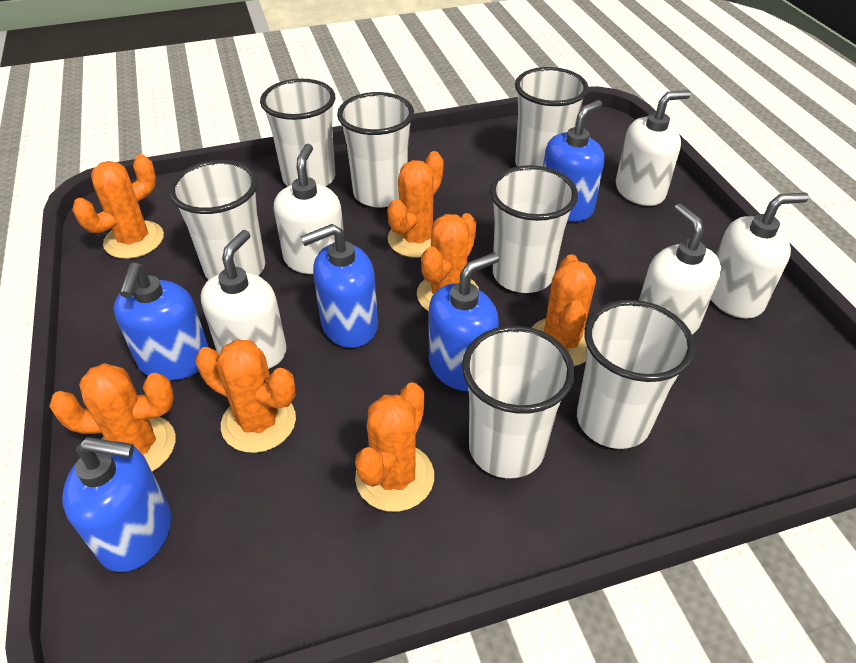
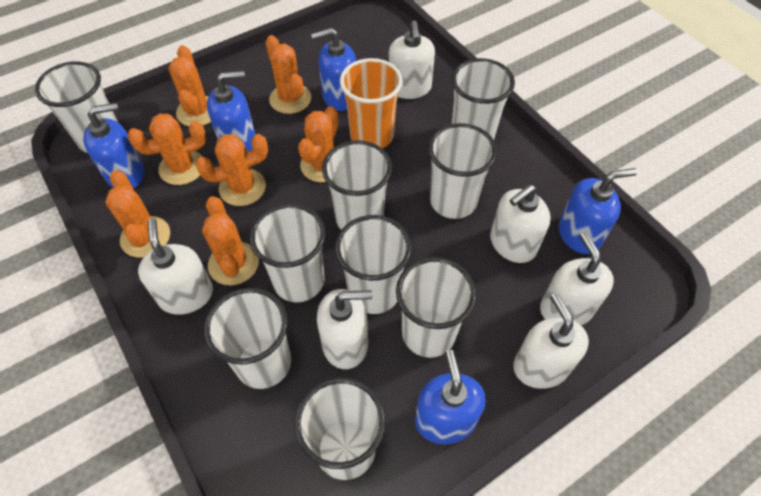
orange cup: none = 0 -> [340,58,403,148] = 1
white cup: [169,160,265,280] [260,79,335,187] [337,92,414,208] [462,326,575,478] [490,165,578,293] [515,67,589,167] [577,300,695,449] = 7 -> [35,61,118,153] [204,288,291,389] [250,204,326,302] [294,378,385,480] [322,140,392,230] [335,215,412,314] [396,257,476,358] [428,123,497,219] [452,58,515,140] = 9
white soap dispenser: [201,230,286,369] [274,144,344,274] [616,90,691,206] [639,203,721,335] [711,193,809,319] = 5 -> [138,218,213,315] [317,289,372,369] [389,21,435,99] [490,185,551,263] [513,293,589,389] [540,232,614,326] = 6

